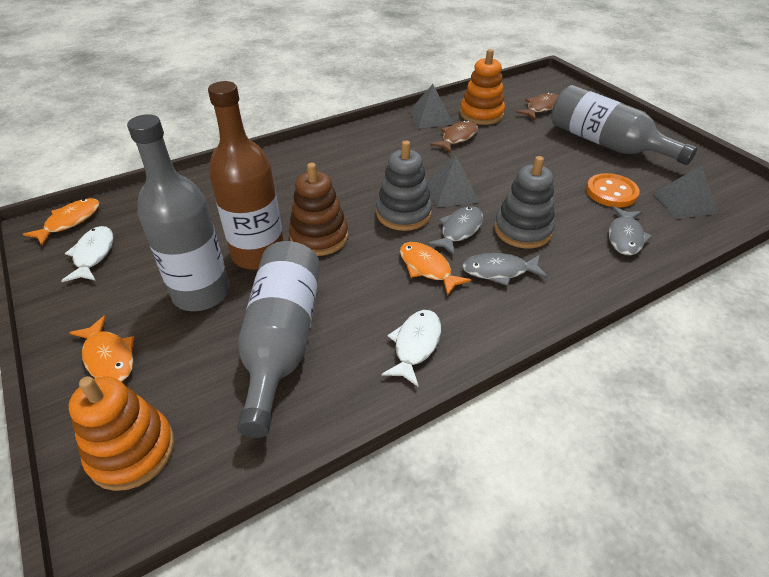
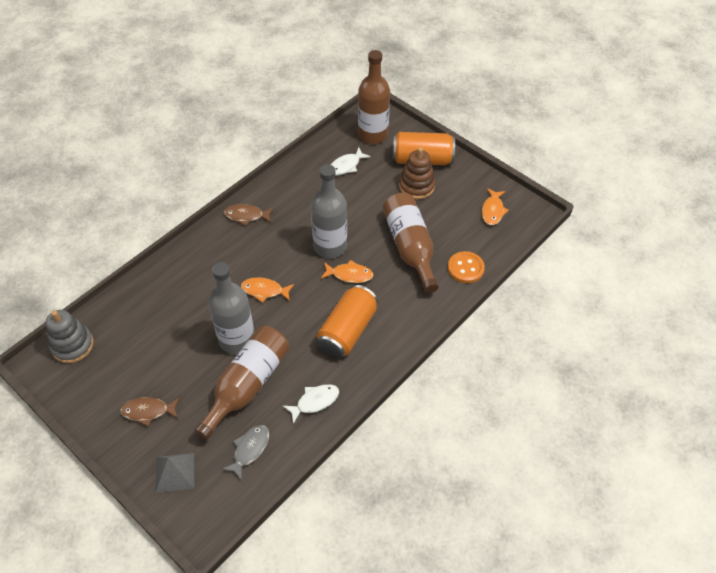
brown bottle: [208,81,284,270] = 1 -> [194,326,289,440] [358,50,390,144] [383,193,439,293] = 3
grey bottle: [127,114,230,311] [237,241,320,438] [551,85,697,165] = 3 -> [208,262,254,354] [311,164,347,258] = 2
grey fish: [427,206,483,256] [462,253,548,286] [609,206,652,256] = 3 -> [222,425,269,481] = 1
grey pyramid: [409,84,453,129] [427,156,479,207] [653,166,718,219] = 3 -> [155,453,194,493] = 1
grey stacking toy: [376,140,432,231] [494,156,555,248] = 2 -> [46,310,94,363] = 1
orange can: none = 0 -> [317,285,378,358] [393,132,455,165] = 2
orange stacking toy: [69,376,175,491] [460,49,505,125] = 2 -> none = 0

